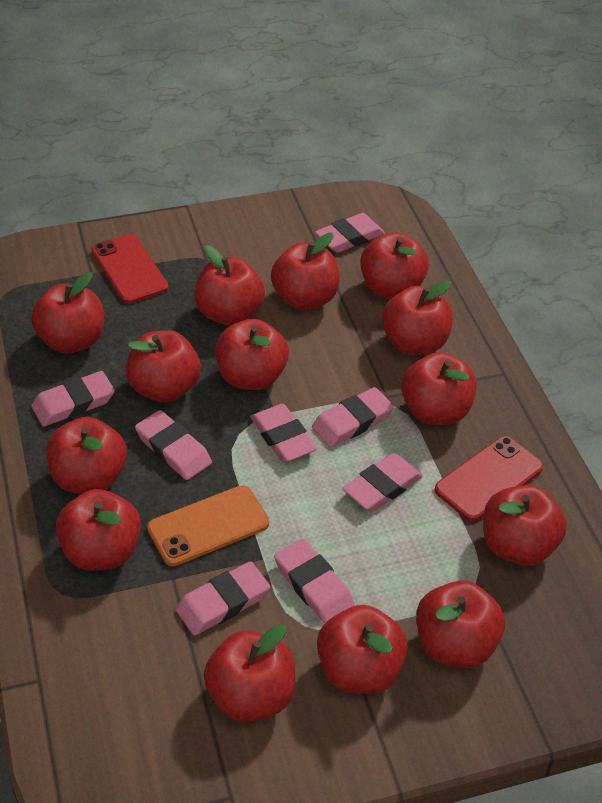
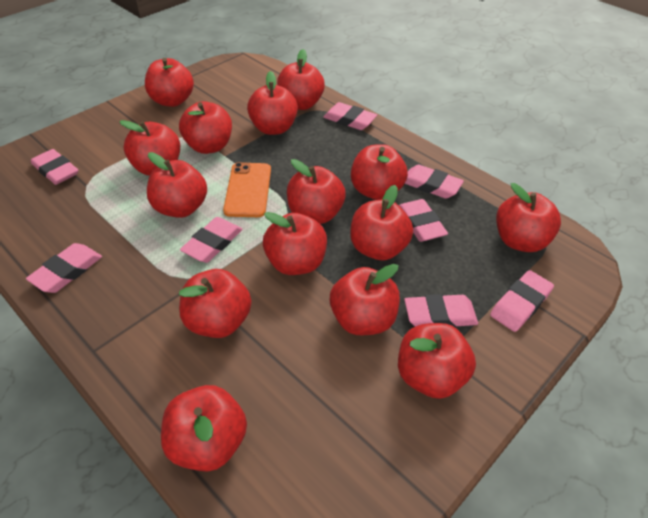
red apple: [31,272,104,353] [46,417,127,494] [55,489,141,571] [126,330,201,403] [195,245,265,326] [204,624,295,722] [215,319,289,390] [271,233,340,310] [317,605,408,694] [360,233,429,299] [382,280,453,355] [401,352,477,425] [416,580,505,668] [483,485,567,566] = 14 -> [119,120,180,176] [145,58,194,107] [147,152,207,218] [161,385,247,471] [179,101,232,154] [179,269,251,338] [247,71,298,135] [263,212,327,275] [277,49,325,110] [287,159,346,224] [330,264,400,335] [350,185,413,260] [351,144,408,200] [398,323,476,399] [496,183,561,252] = 15
red phone: [91,234,169,304] [435,436,543,521] = 2 -> none = 0

